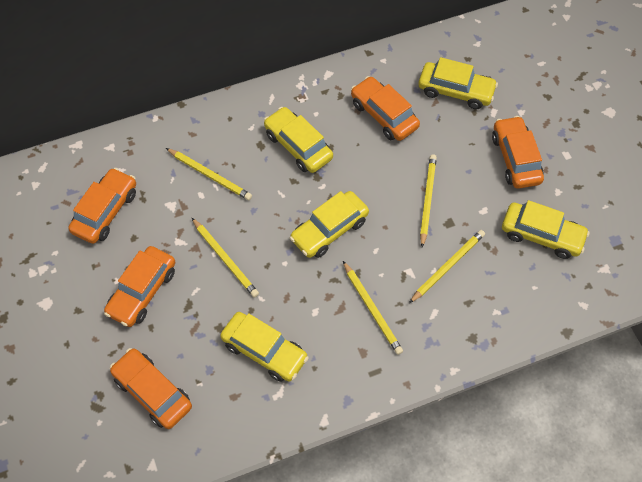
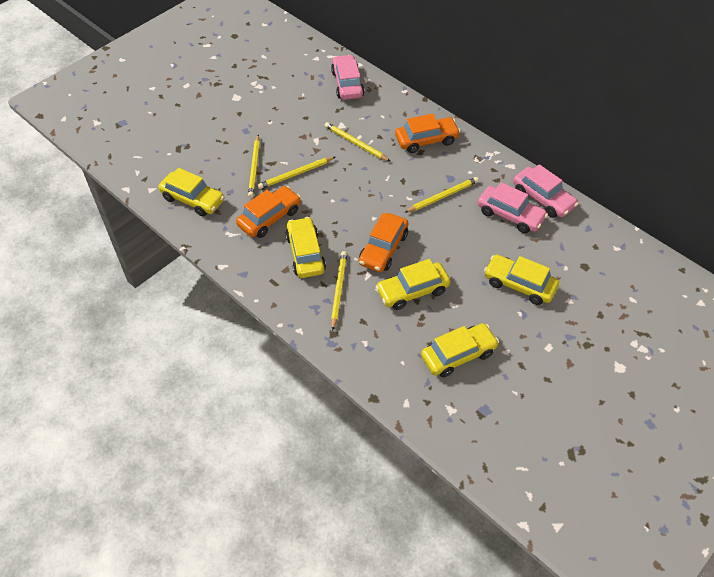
orange car: [68,168,136,244] [104,246,175,327] [110,348,192,429] [351,76,420,141] [492,116,544,189] = 5 -> [236,186,301,238] [359,213,408,272] [395,114,460,153] = 3
pink car: none = 0 -> [331,55,364,100] [478,182,548,233] [513,164,578,218] = 3

